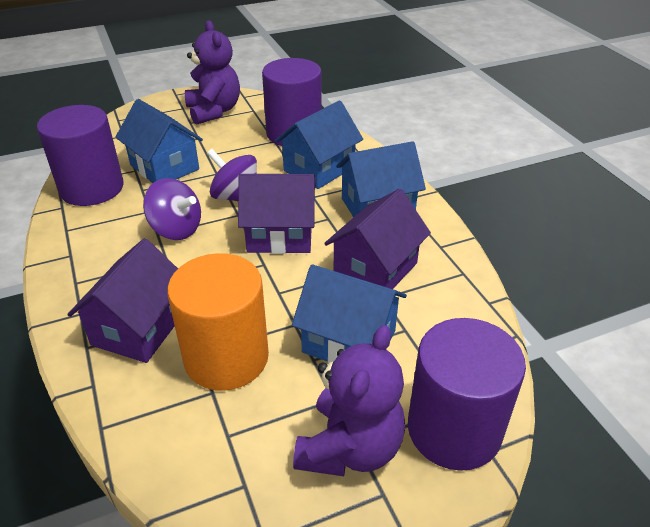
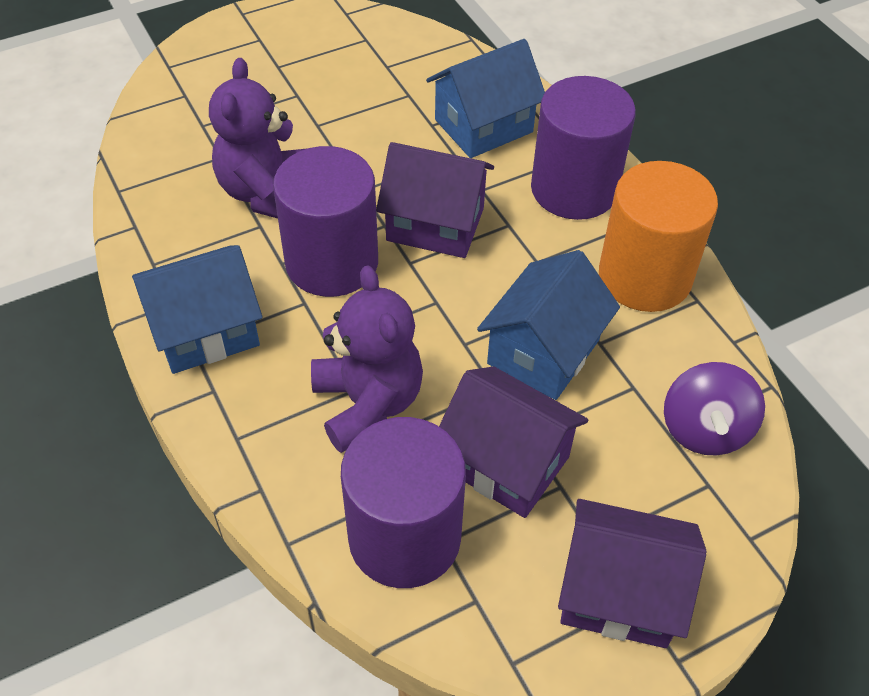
blue house: [116,99,203,183] [275,101,363,189] [292,264,407,363] [336,141,426,217] = 4 -> [132,245,263,374] [426,39,545,158] [477,250,620,400] = 3
purple spinning top: [143,178,201,240] [207,149,257,201] = 2 -> [664,362,765,455] = 1

